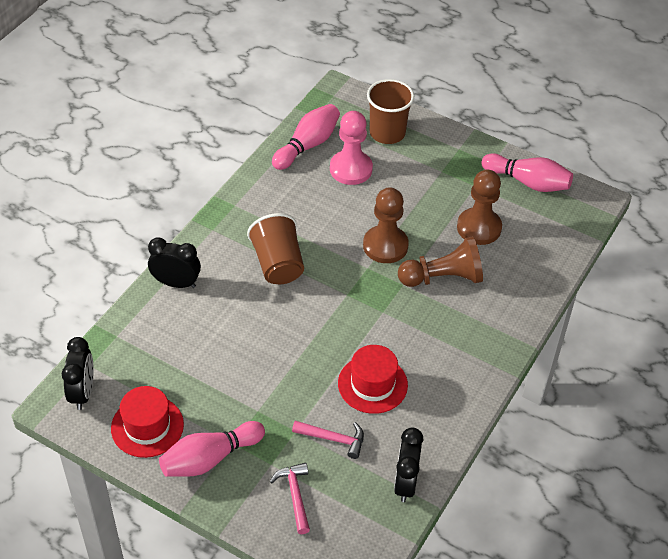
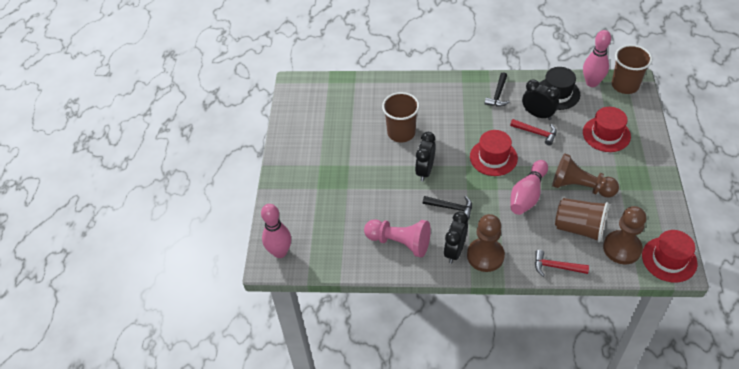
black hammer: none = 0 -> [423,196,472,220] [485,72,510,106] = 2
black hat: none = 0 -> [540,67,580,110] = 1
brown cup: [247,213,304,284] [367,79,414,144] = 2 -> [382,92,419,142] [555,198,609,242] [612,45,652,94] = 3
pink hammer: [270,463,310,534] [292,421,364,459] = 2 -> none = 0
red hammer: none = 0 -> [510,119,557,146] [535,250,589,277] = 2
red hat: [111,386,184,458] [338,345,408,414] = 2 -> [470,130,518,176] [583,107,631,152] [642,230,697,282] = 3

